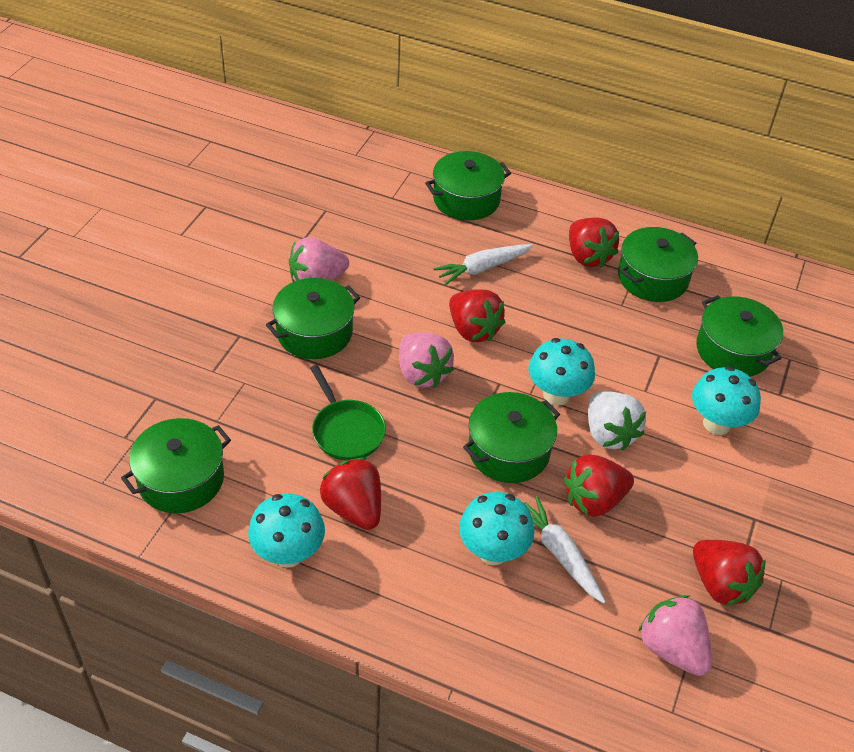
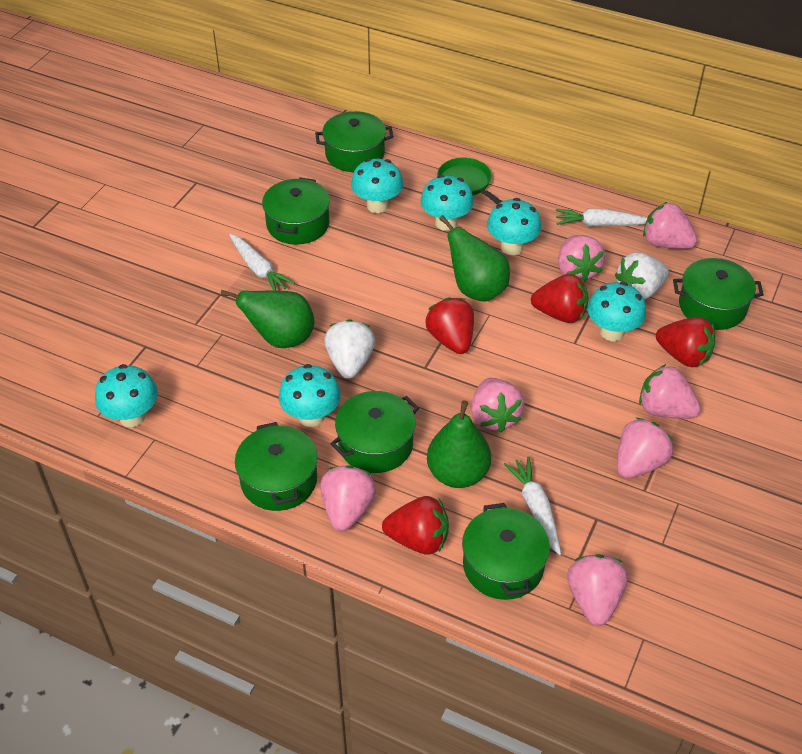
green pear: none = 0 -> [220,290,314,348] [427,400,491,488] [439,215,510,302] = 3
pink strawberry: [289,237,349,282] [399,333,454,388] [638,595,712,676] = 3 -> [320,465,377,531] [471,378,524,433] [558,235,605,282] [567,554,628,626] [617,418,673,479] [639,364,701,419] [643,202,697,249] = 7
red strawberry: [320,458,381,530] [449,289,505,342] [564,454,634,517] [569,217,619,268] [693,540,766,606] = 5 -> [382,496,449,555] [426,298,474,354] [531,274,589,323] [656,317,715,367] = 4
turquoise mushroom: [248,494,325,568] [459,492,534,565] [528,338,595,406] [692,366,761,435] = 4 -> [95,364,158,427] [279,364,341,427] [351,158,403,213] [420,175,474,231] [487,198,541,255] [588,282,646,341] = 6
white carrot: [433,244,533,285] [524,496,606,603] = 2 -> [229,234,295,291] [504,457,561,555] [556,208,647,227] = 3
white strawberry: [588,391,646,451] = 1 -> [324,319,375,379] [615,252,669,300] = 2

